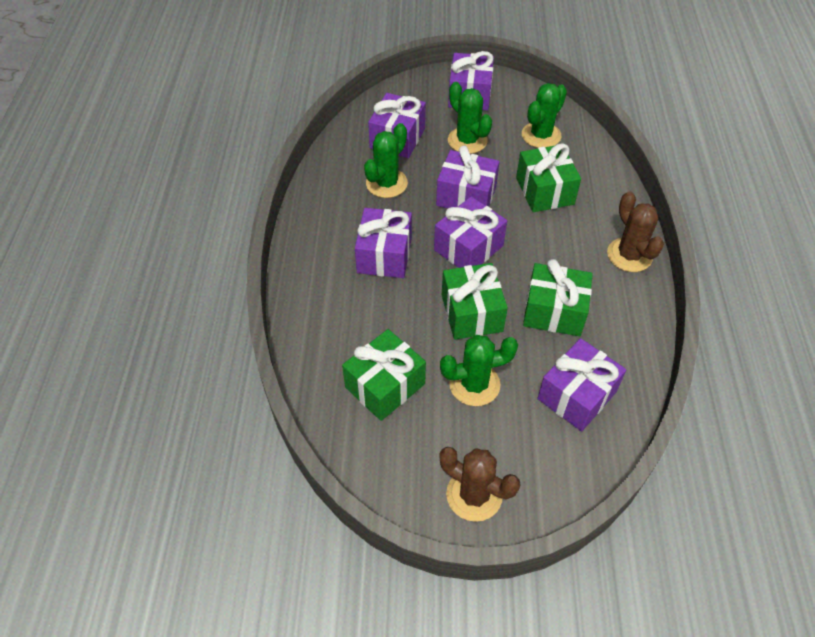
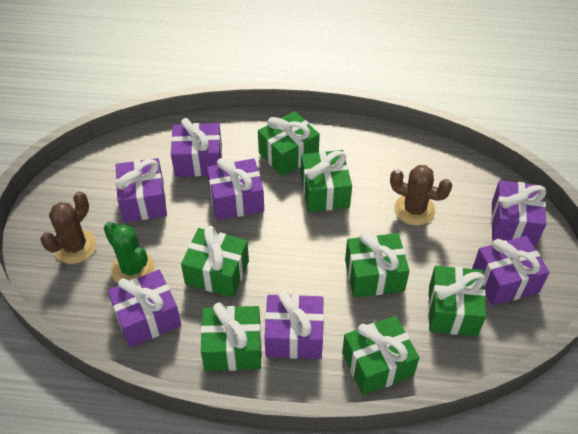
green cactus: [364,123,408,198] [440,335,518,406] [448,82,492,154] [522,83,567,148] = 4 -> [104,222,154,283] = 1
green gift: [342,329,426,421] [442,263,508,340] [516,143,581,212] [523,259,593,336] = 4 -> [181,226,249,297] [201,303,262,371] [258,111,320,176] [301,150,352,212] [342,316,419,395] [345,232,410,297] [429,266,486,336] = 7
purple gift: [355,208,412,278] [368,93,426,158] [434,197,507,268] [436,146,500,208] [448,51,494,111] [537,338,626,431] = 6 -> [107,270,181,347] [116,158,167,222] [171,118,222,177] [207,158,264,220] [265,290,324,359] [472,236,550,306] [491,180,546,246] = 7

